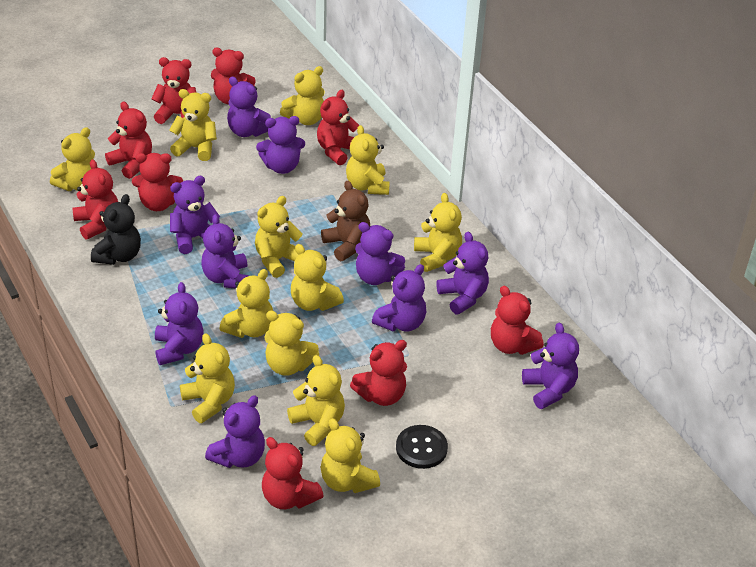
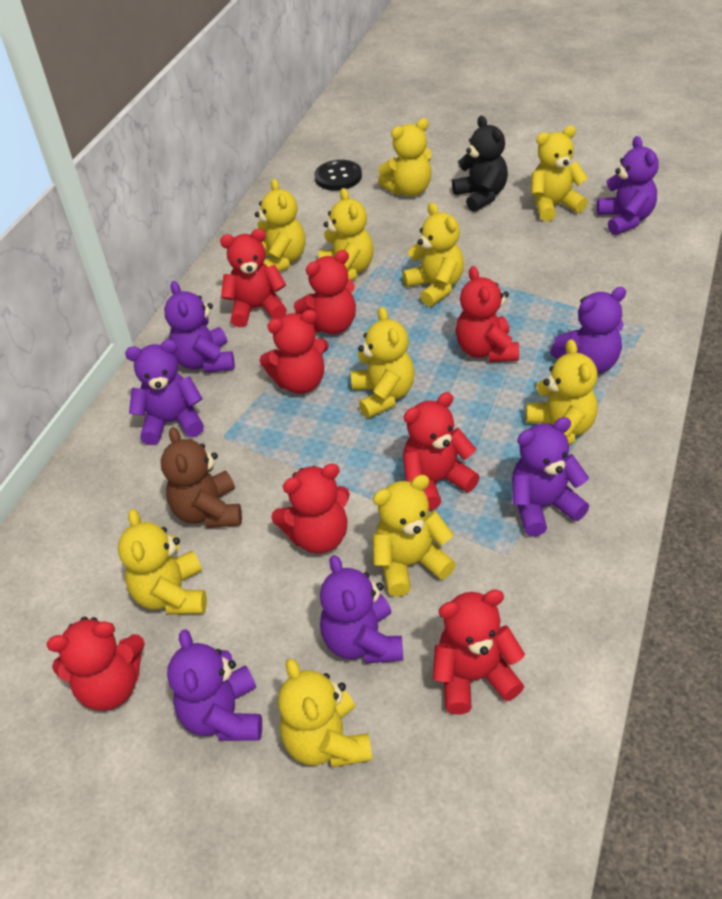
purple teddy bear: [155,282,204,365] [170,176,220,254] [201,214,249,289] [205,395,265,468] [227,77,271,137] [256,116,305,174] [355,222,405,285] [372,264,426,332] [436,232,489,314] [522,323,579,409] = 10 -> [125,340,204,445] [164,281,235,373] [167,629,262,741] [320,555,403,664] [512,417,589,537] [550,287,626,374] [597,136,659,235] = 7
red teddy bear: [72,159,118,240] [105,102,152,179] [132,153,183,211] [151,57,197,124] [211,48,256,104] [262,437,323,509] [317,90,359,165] [350,340,407,406] [491,285,544,355] = 9 -> [47,617,145,711] [220,229,287,327] [260,310,329,394] [271,464,350,553] [294,250,356,334] [403,392,480,511] [433,590,525,715] [456,266,519,362] = 8
yellow teddy bear: [50,127,95,191] [169,89,217,161] [180,333,235,423] [219,269,273,338] [255,196,306,278] [264,311,319,376] [280,66,325,125] [287,355,345,446] [291,244,344,311] [321,418,380,493] [346,125,390,195] [414,193,462,272] = 12 -> [118,509,207,615] [255,179,306,272] [278,658,373,767] [318,188,374,280] [351,307,415,418] [372,475,456,597] [378,118,432,196] [403,203,464,307] [526,339,598,445] [531,126,588,221] = 10

